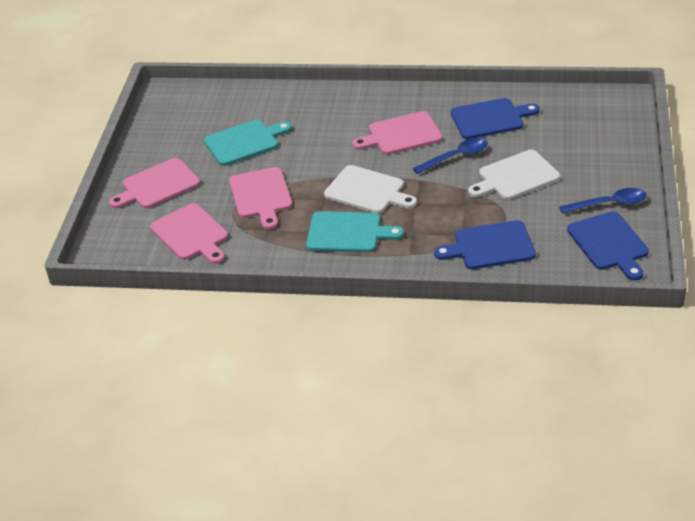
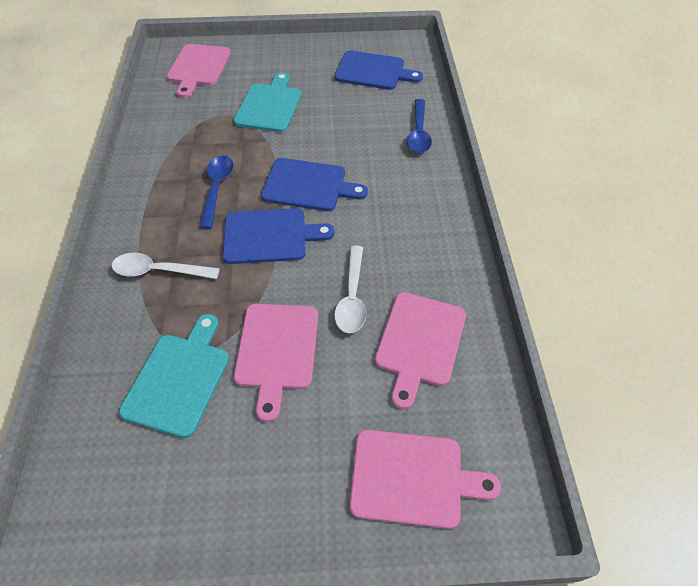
white cutting board: [324,165,417,214] [468,150,560,200] = 2 -> none = 0
white spoon: none = 0 -> [111,253,220,279] [334,245,366,333] = 2

